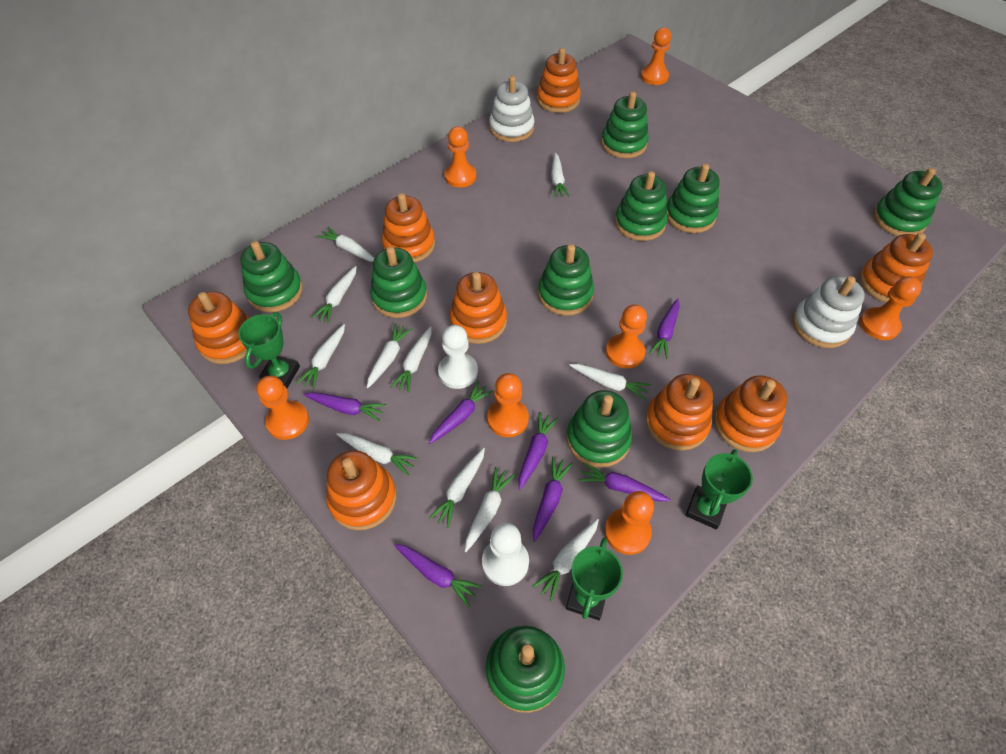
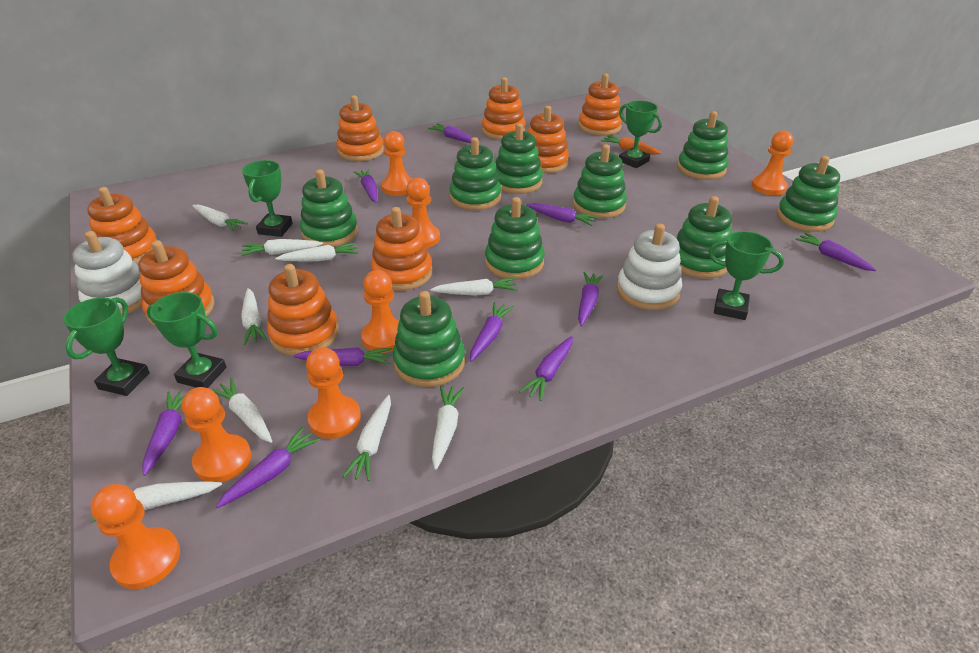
green trophy: [238,312,300,389] [566,537,623,620] [686,449,753,529] = 3 -> [63,297,150,396] [147,292,226,388] [242,160,293,237] [619,101,662,168] [709,231,784,320] = 5
orange carrot: none = 0 -> [601,135,662,155] = 1
purple carrot: [304,392,386,422] [394,544,482,607] [429,381,494,444] [518,412,559,490] [533,456,573,542] [578,462,670,502] [649,298,680,359] = 7 -> [142,391,185,476] [216,427,320,508] [294,348,392,366] [354,169,377,202] [428,124,473,143] [470,302,514,362] [519,336,573,401] [526,203,598,226] [578,272,604,326] [795,232,876,271] = 10
white carrot: [297,324,345,389] [312,266,357,323] [317,226,374,262] [337,433,419,476] [367,323,412,388] [391,327,431,393] [429,448,485,528] [465,467,515,552] [532,519,599,602] [551,153,570,197] [569,364,651,400] = 11 -> [90,481,222,522] [192,204,248,232] [211,378,272,443] [241,239,323,256] [241,288,267,345] [275,243,358,261] [342,395,391,481] [430,278,518,296] [432,386,465,470] = 9
white pawn: [438,325,478,389] [482,523,529,586] = 2 -> none = 0

